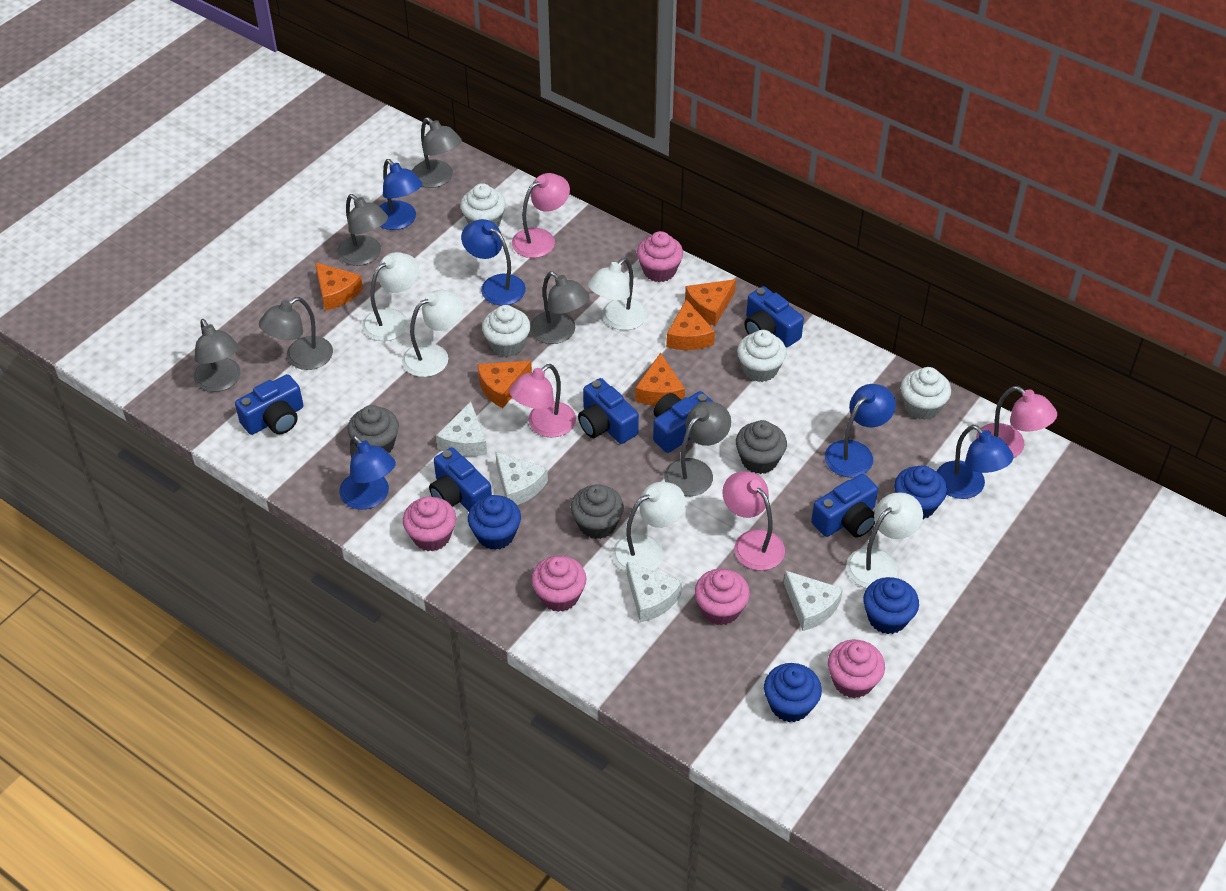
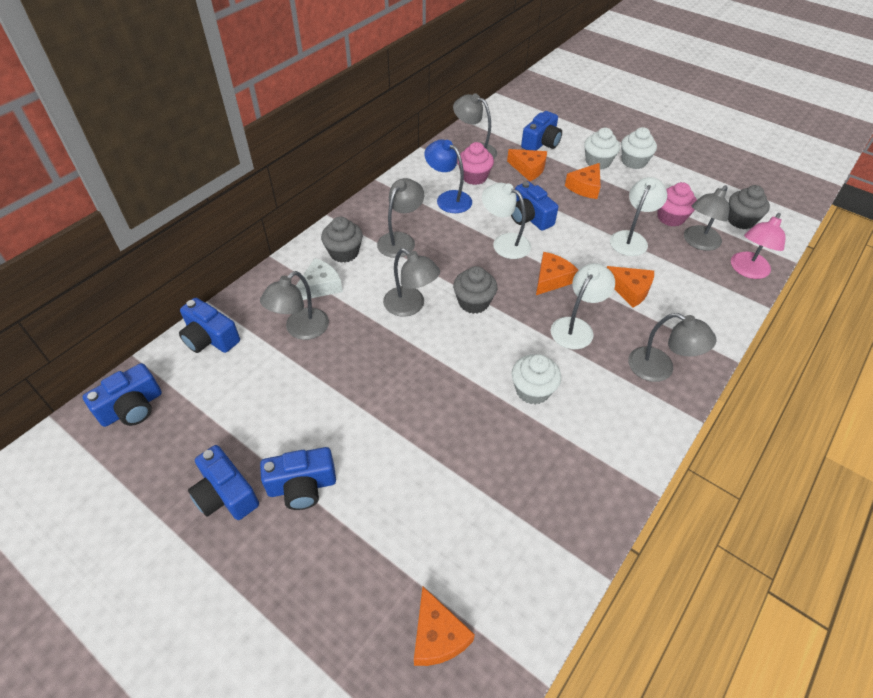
blue cupcake: [468,495,521,550] [764,663,822,722] [863,577,919,634] [894,465,947,519] = 4 -> none = 0
blue lamp: [339,435,396,510] [379,159,422,230] [461,219,526,305] [825,384,896,477] [936,425,1013,499] = 5 -> [424,139,472,213] = 1
pink cupcake: [403,497,456,551] [531,555,586,612] [637,231,683,282] [695,569,750,625] [828,640,885,698] = 5 -> [458,142,494,185] [657,182,697,227] = 2
pink lamp: [509,364,576,438] [512,173,570,258] [723,471,785,570] [976,386,1057,458] = 4 -> [731,213,785,279] = 1
white cheese: [436,402,487,456] [495,452,548,505] [627,562,682,623] [784,570,843,631] = 4 -> [296,258,343,300] = 1
white cupcake: [460,183,506,227] [482,305,531,357] [737,330,787,382] [901,367,951,420] = 4 -> [512,354,561,404] [584,128,620,169] [621,127,657,169] = 3
white lamp: [362,252,419,341] [402,290,463,377] [588,258,647,330] [612,482,686,573] [846,492,923,588] = 5 -> [482,183,531,259] [551,263,615,349] [610,177,667,256] = 3

